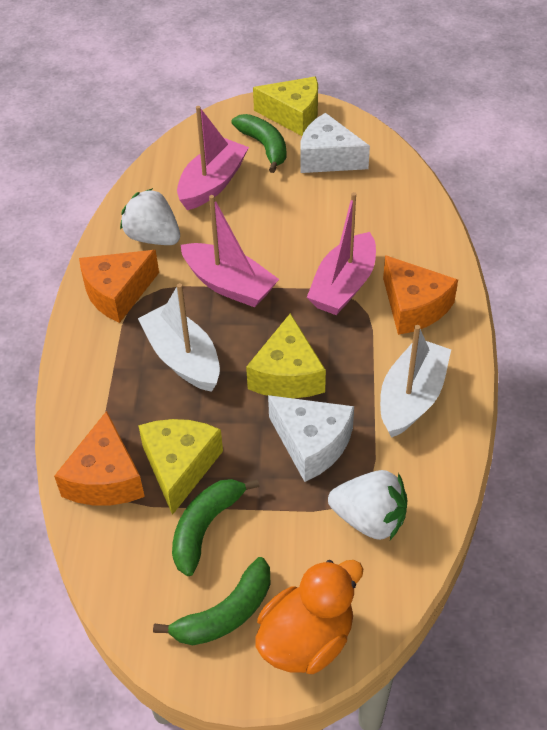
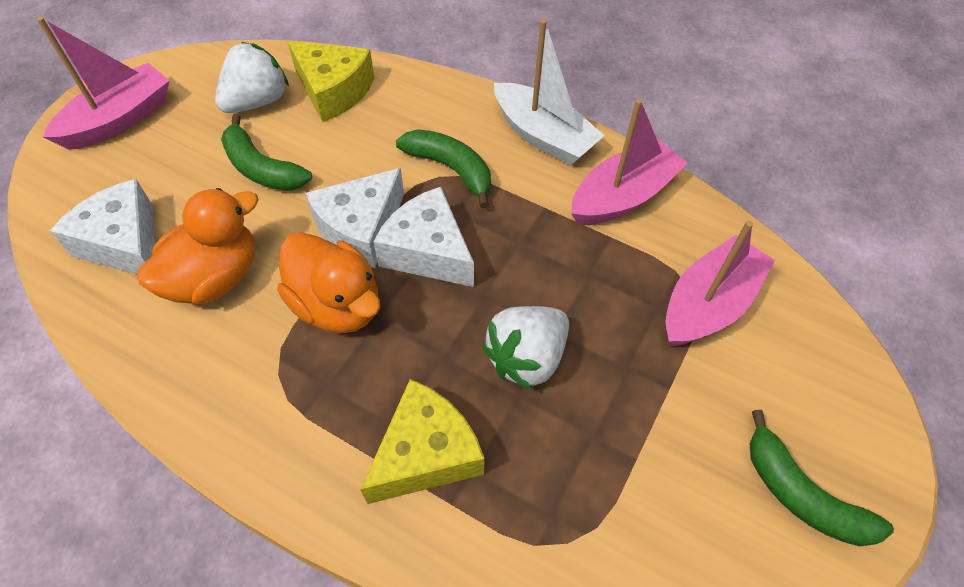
orange cheese: [54,411,145,505] [79,250,159,323] [383,255,458,335] = 3 -> none = 0
orange duck: [256,560,363,674] = 1 -> [137,188,259,304] [277,232,380,333] = 2
white boat: [138,283,220,392] [380,325,451,438] = 2 -> [494,19,605,165] = 1
white cheese: [268,395,354,482] [300,113,370,173] = 2 -> [50,179,156,274] [306,168,404,268] [373,187,474,287] = 3
yellow cheese: [138,419,223,515] [246,313,326,398] [253,77,318,136] = 3 -> [287,41,374,122] [360,379,485,504] = 2

